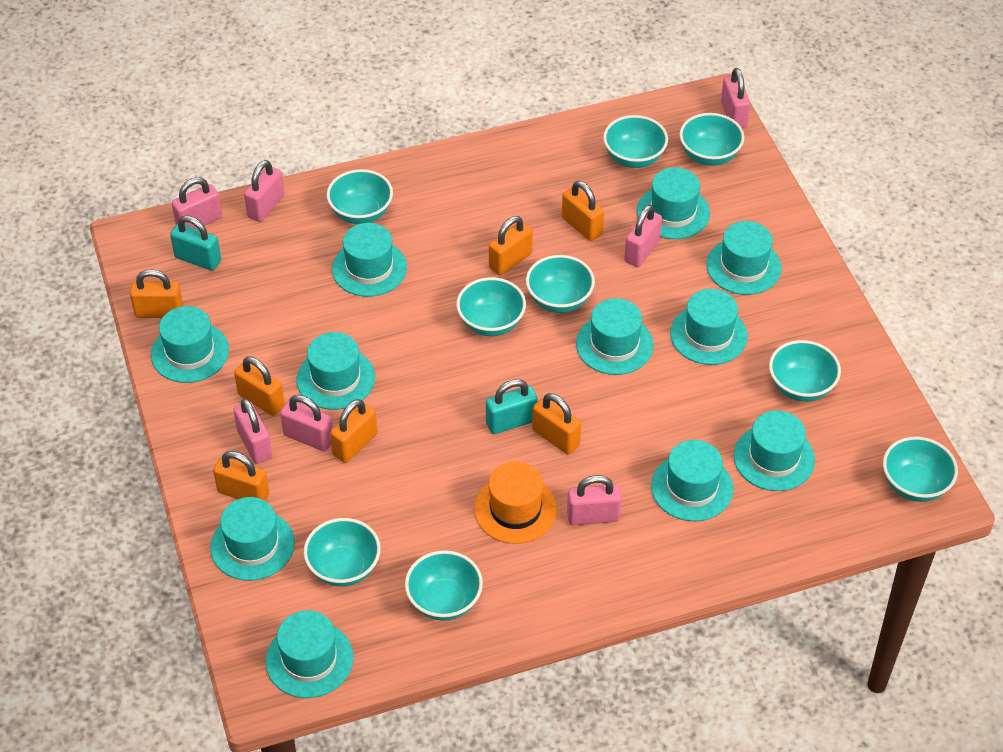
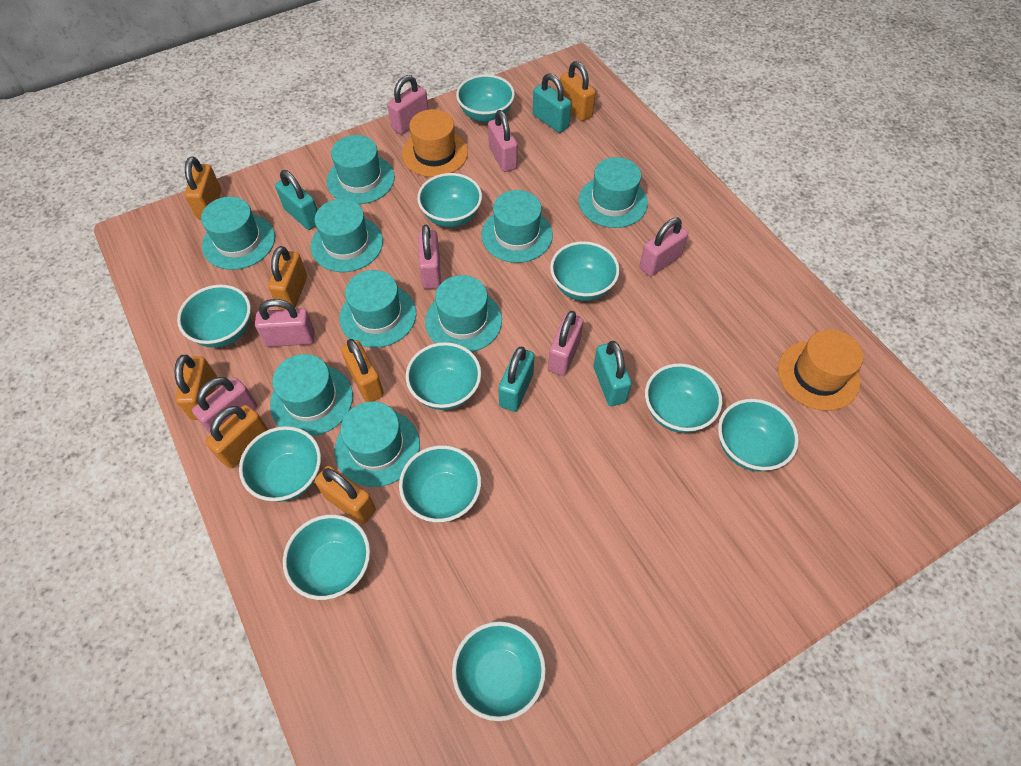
orange hat: [474,461,557,544] = 1 -> [402,109,468,177] [778,329,863,411] = 2
turquoise bowl: [304,518,381,587] [327,169,393,224] [405,550,483,621] [456,277,526,336] [526,255,595,313] [603,115,668,168] [680,113,744,166] [769,340,841,402] [883,436,958,502] = 9 -> [177,284,251,348] [239,426,321,502] [283,514,370,600] [399,445,481,522] [406,342,481,410] [417,173,482,227] [452,621,546,721] [456,74,515,123] [550,241,620,301] [645,363,722,433] [718,399,799,472] = 11
turquoise hat: [151,306,229,383] [210,497,295,581] [266,610,353,698] [297,332,375,410] [332,223,407,297] [576,298,654,375] [637,167,710,239] [651,440,733,522] [670,289,748,365] [706,221,782,295] [733,411,815,491] = 11 -> [201,197,275,270] [270,354,353,437] [311,199,383,272] [327,135,395,204] [334,401,420,487] [339,270,416,348] [425,275,502,352] [481,190,553,263] [578,157,648,228] = 9
turquoise padlock: [170,215,221,271] [486,379,538,434] = 2 -> [275,170,318,230] [499,347,535,412] [533,73,571,133] [593,341,632,406] = 4

